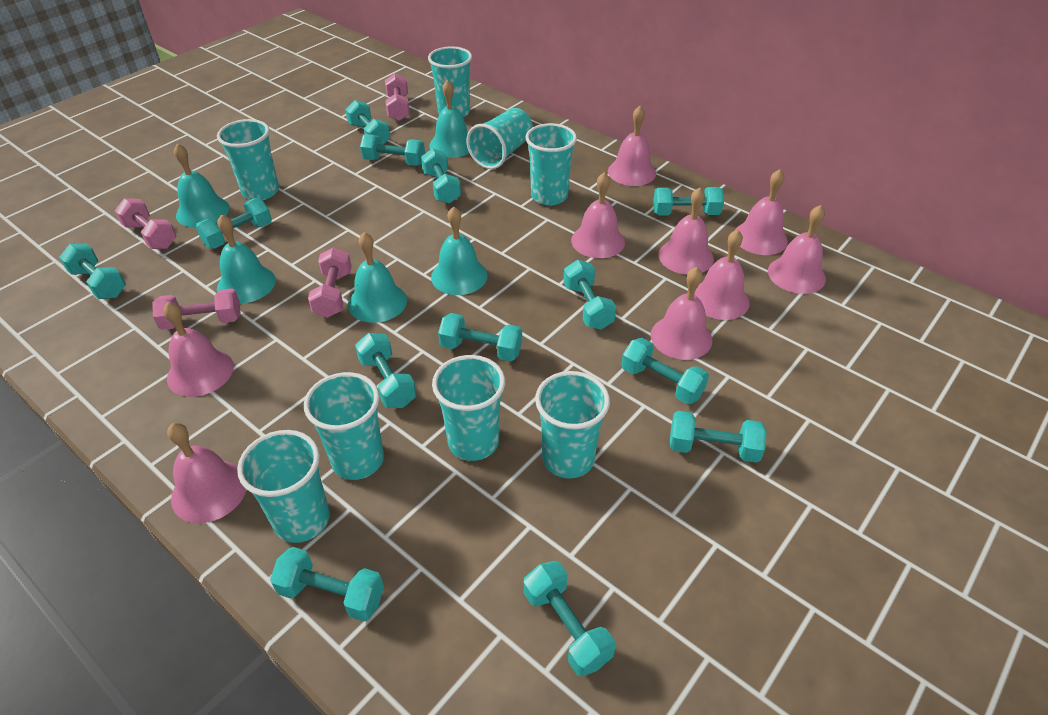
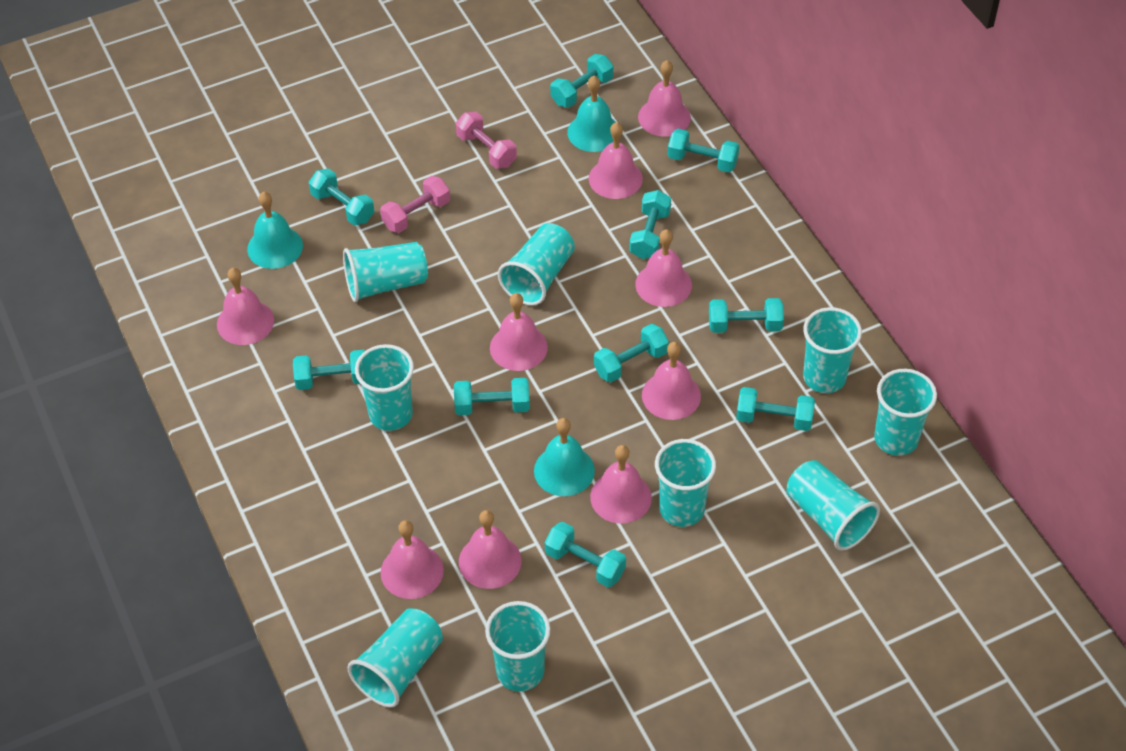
pink dumbbell: [115,198,176,249] [152,288,241,330] [308,247,352,318] [385,73,410,121] = 4 -> [380,176,450,233] [456,112,517,169] = 2
turquoise bell: [174,144,230,227] [217,214,276,304] [348,232,407,323] [429,80,469,158] [431,206,488,295] = 5 -> [247,192,303,269] [534,418,595,496] [567,76,616,152] = 3
turquoise cup: [217,119,279,200] [237,430,330,543] [304,372,384,480] [428,46,472,118] [432,355,505,461] [467,108,533,169] [526,123,577,205] [535,371,610,479] = 8 -> [343,242,428,302] [347,608,443,708] [355,344,414,431] [485,601,550,692] [498,223,575,306] [655,439,716,527] [786,460,880,551] [803,307,862,393] [874,369,937,456] = 9
turquoise dumbbell: [59,244,126,299] [196,198,272,249] [270,547,384,622] [345,100,391,145] [355,333,417,408] [360,134,425,166] [421,148,461,203] [438,313,522,361] [524,561,615,677] [563,260,616,330] [621,338,709,404] [653,187,724,216] [670,411,767,463] = 13 -> [293,350,365,390] [309,168,375,226] [454,378,530,416] [545,522,626,587] [550,54,613,108] [594,324,669,382] [629,190,671,259] [668,129,739,173] [709,298,784,333] [736,387,815,431] = 10

